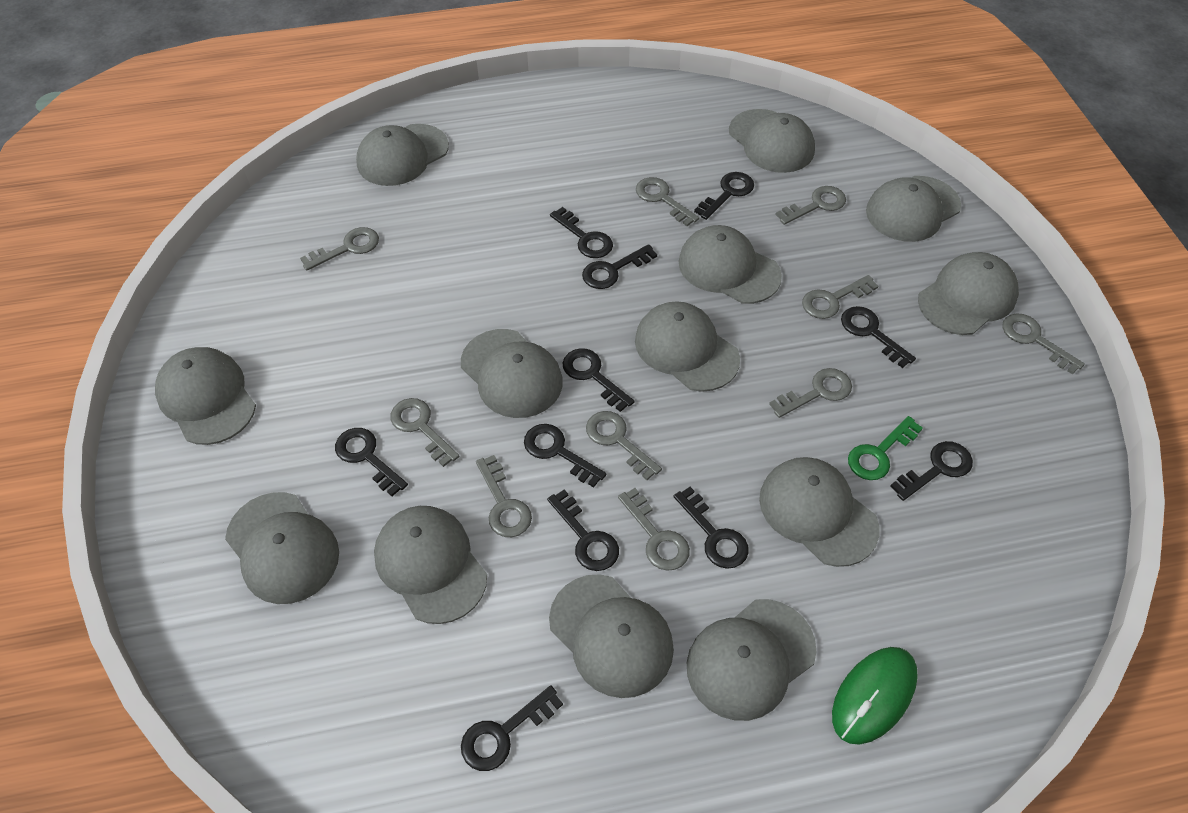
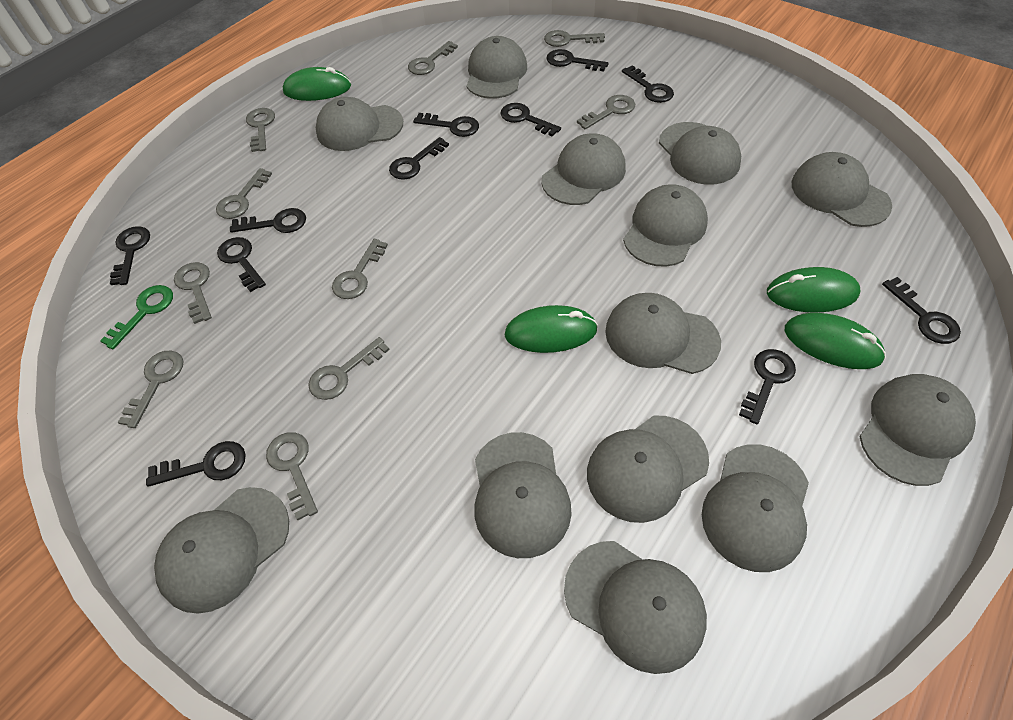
green mouse: [832,647,918,745] = 1 -> [283,67,351,101] [504,305,598,353] [767,267,860,313] [785,313,886,369] = 4

